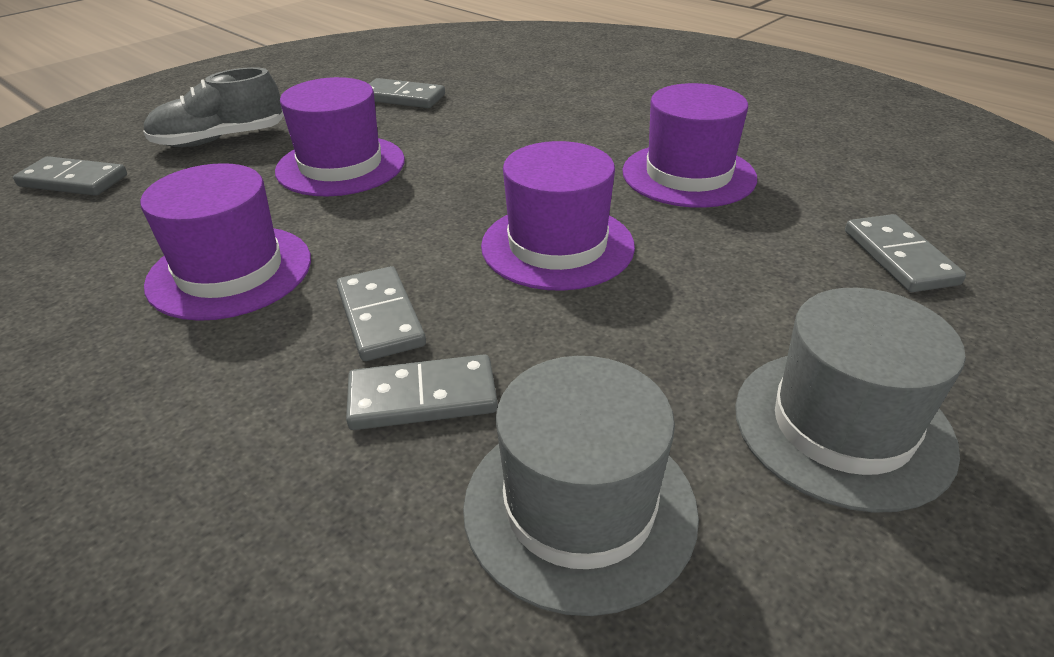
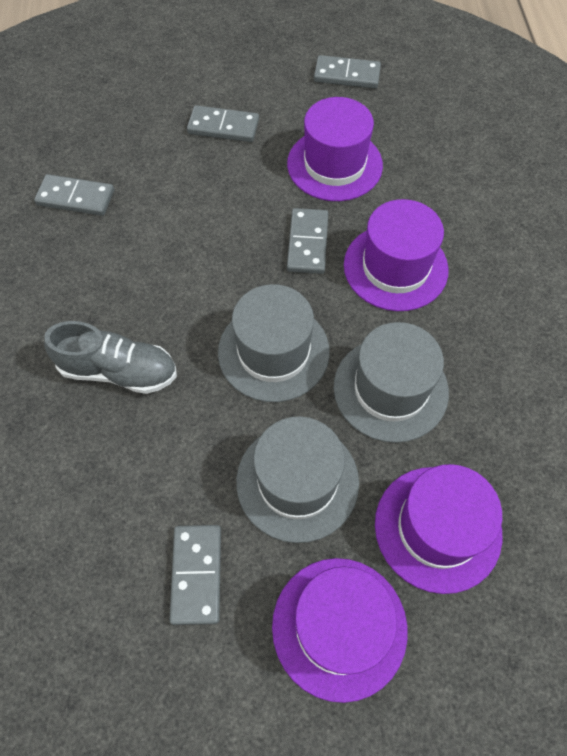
grey hat: [463,356,699,616] [735,288,966,513] = 2 -> [218,284,330,402] [236,416,359,543] [334,322,449,443] = 3

